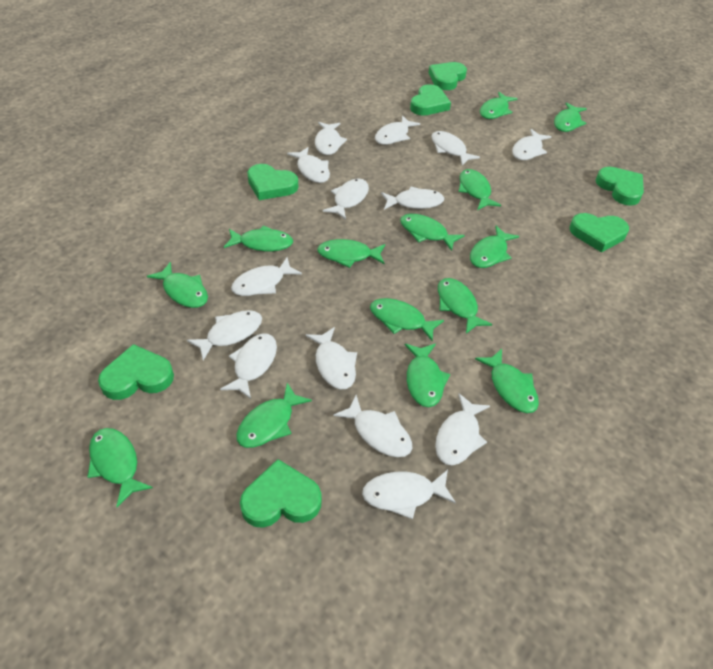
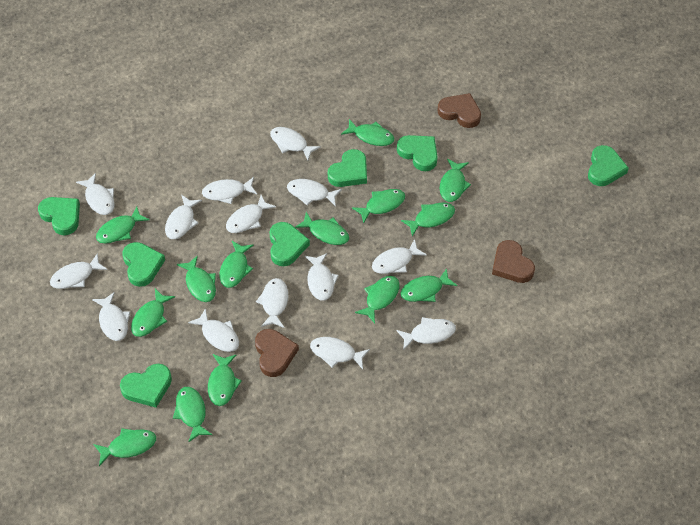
brown heart: none = 0 -> [255,329,299,377] [438,93,481,128] [492,240,535,283] = 3

